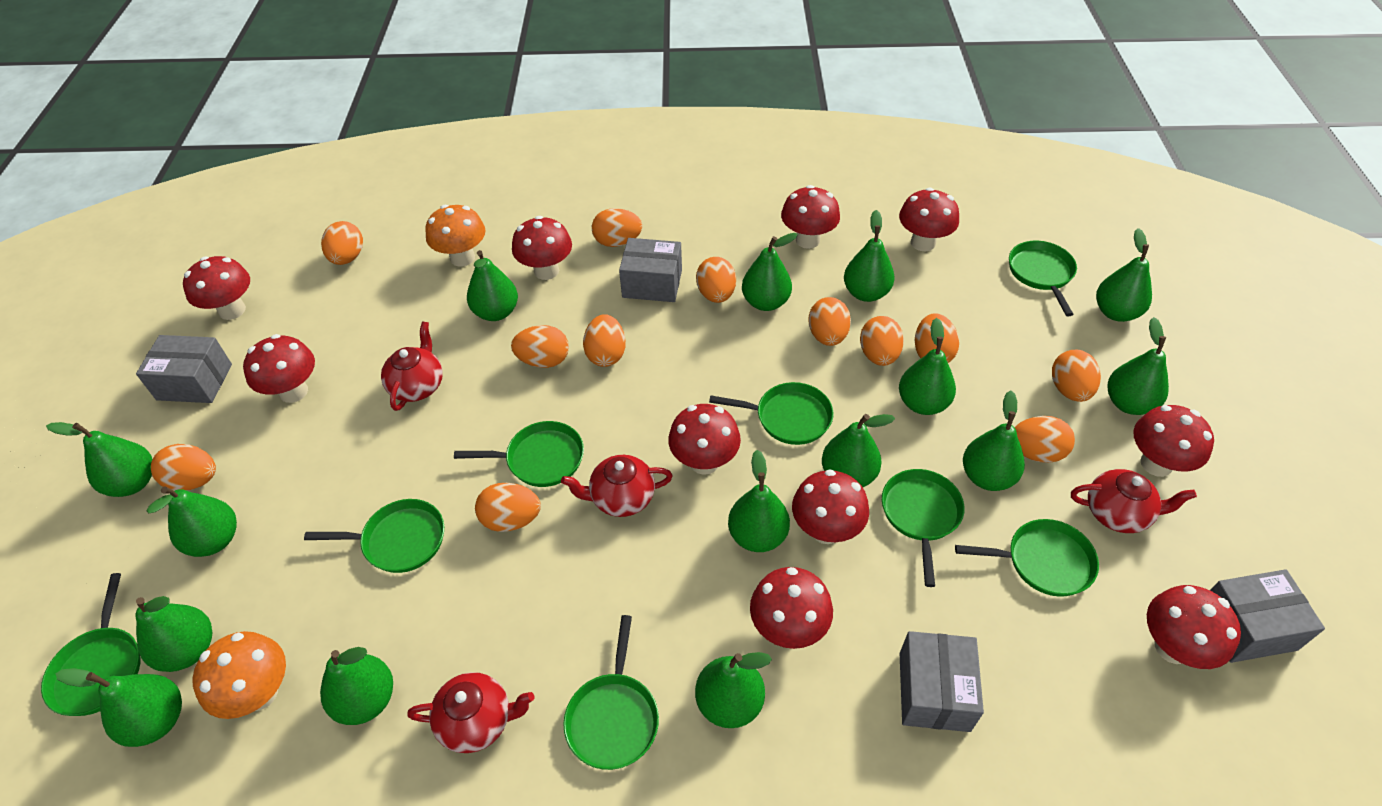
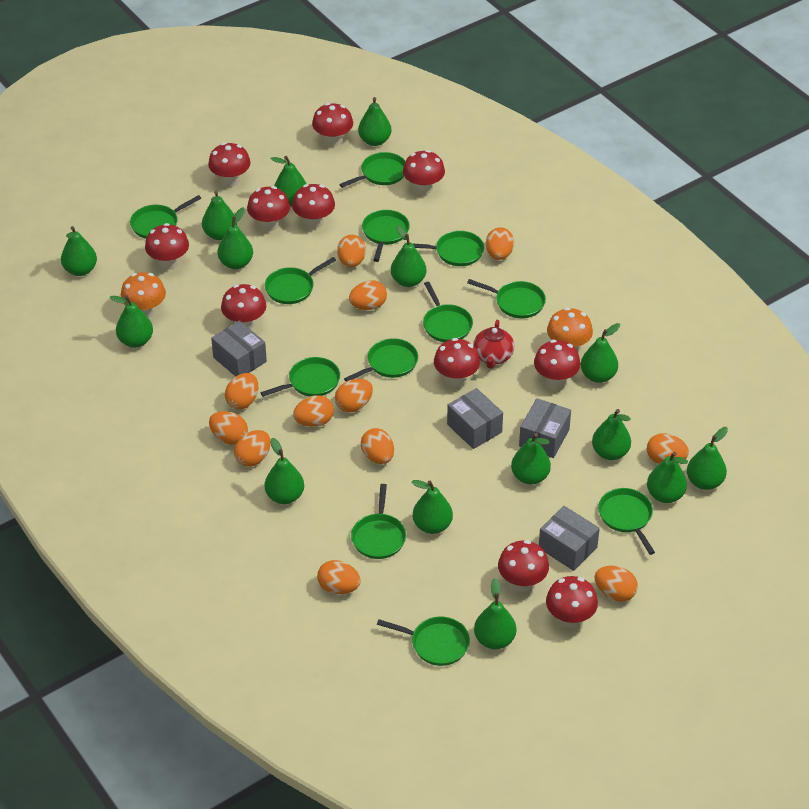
green pan: [41,573,140,716] [304,499,444,573] [454,421,584,487] [563,615,659,770] [709,382,834,445] [882,469,965,587] [955,519,1099,597] [1009,241,1077,316] = 8 -> [130,195,201,239] [260,357,340,397] [265,257,336,304] [339,152,405,188] [344,338,418,381] [351,484,406,559] [362,210,410,262] [377,616,470,666] [413,231,484,266] [423,282,473,342] [467,279,546,318] [598,488,655,555] = 12
red mushroom: [183,256,250,320] [243,334,315,403] [512,216,572,280] [668,404,741,475] [750,567,833,649] [781,185,840,249] [792,469,869,544] [899,187,959,251] [1133,405,1214,477] [1147,585,1241,669] = 10 -> [145,223,189,270] [208,142,251,187] [221,284,266,330] [247,186,290,231] [292,184,335,229] [312,103,353,147] [403,150,445,195] [434,338,480,386] [498,540,549,592] [534,340,580,388] [546,576,598,628] = 11
red teapot: [381,321,443,411] [407,672,534,753] [561,455,673,517] [1071,469,1197,533] = 4 -> [473,320,514,369] = 1

